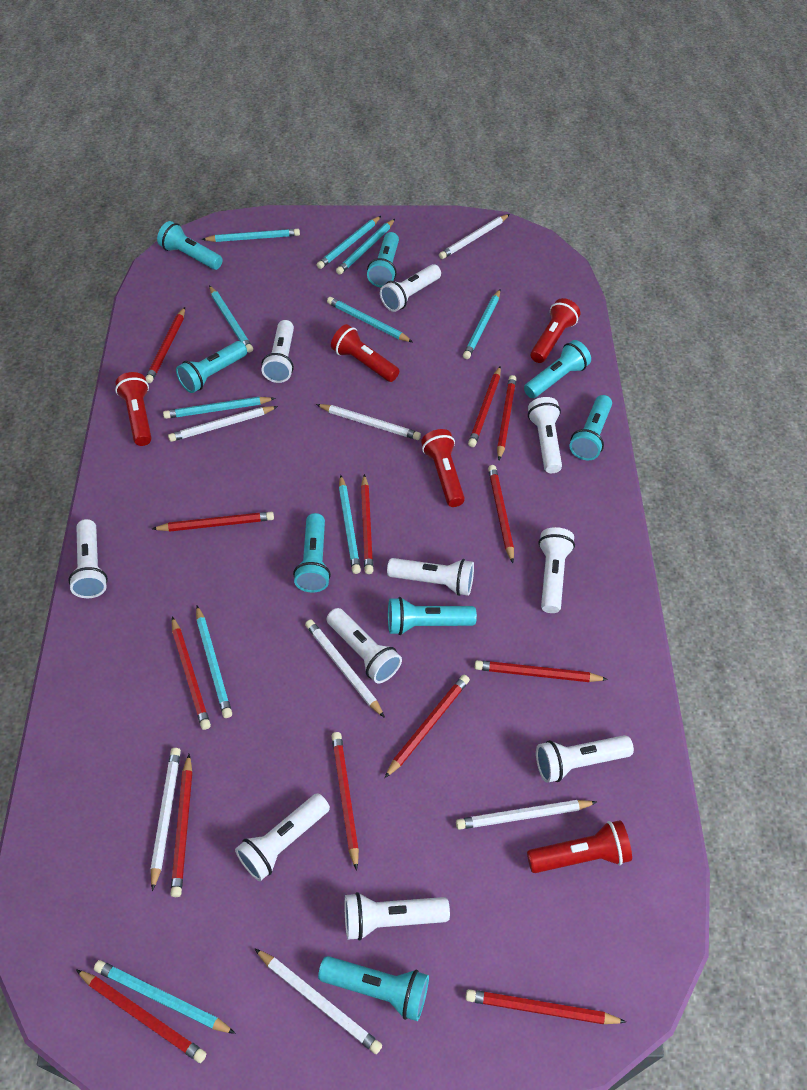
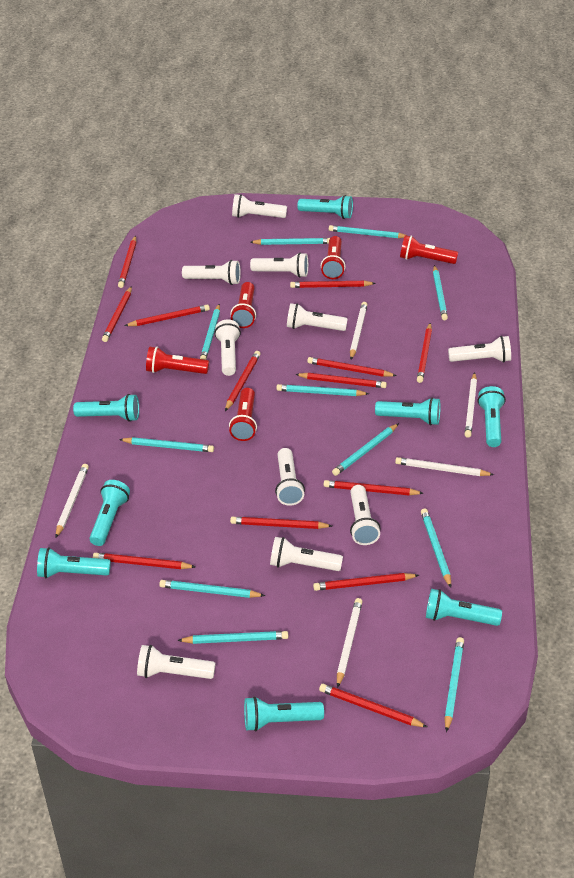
turquoise pencil: [94,960,236,1034] [163,397,275,419] [196,606,232,718] [202,229,300,242] [209,286,253,353] [317,216,381,269] [327,297,413,342] [336,219,395,275] [339,475,361,574] [463,289,500,359] = 10 -> [119,437,214,452] [159,580,265,598] [177,631,288,644] [200,304,220,360] [250,238,330,245] [276,384,369,396] [329,225,408,238] [332,423,399,476] [421,509,451,588] [433,265,448,320] [444,637,464,732] = 11
white pencil: [151,748,181,891] [168,406,278,442] [255,949,382,1054] [305,619,385,718] [316,404,421,440] [439,214,510,259] [456,800,597,830] = 7 -> [56,464,89,538] [337,598,362,688] [350,302,368,360] [395,457,494,476] [465,372,477,438] = 5

